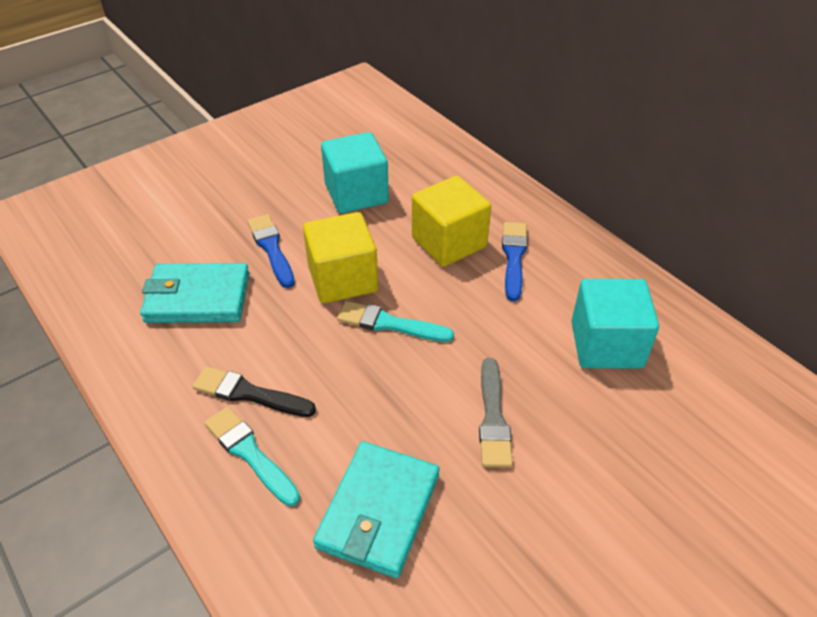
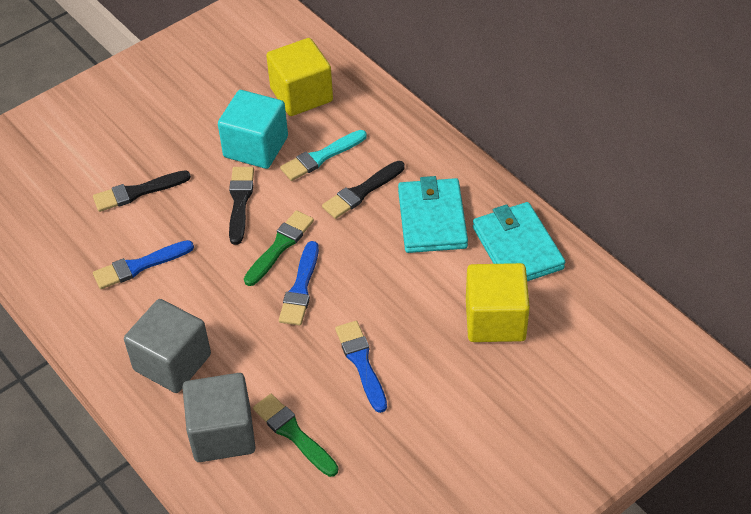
black brush: [193,366,316,417] = 1 -> [93,170,191,212] [229,167,254,245] [322,161,405,219] = 3
blue brush: [247,214,295,288] [502,222,527,301] = 2 -> [93,240,194,289] [279,241,319,326] [335,321,387,413] = 3
green brush: none = 0 -> [244,210,314,286] [253,394,338,477] = 2
grey brush: [479,358,513,467] = 1 -> none = 0
grey cube: none = 0 -> [124,299,211,393] [182,373,256,462] = 2
turquoise brush: [204,407,300,506] [337,301,454,342] = 2 -> [280,130,367,181] = 1
turquoise cube: [321,132,389,213] [571,279,659,369] = 2 -> [218,90,288,169] = 1

